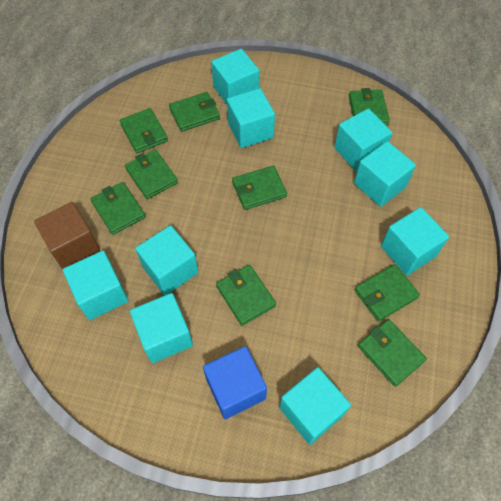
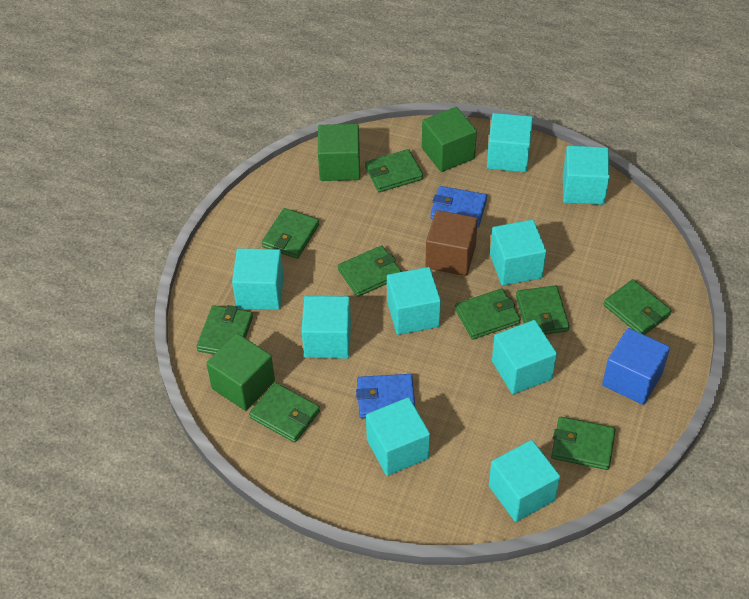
blue wallet: none = 0 -> [356,374,415,418] [431,186,487,228] = 2
green cube: none = 0 -> [206,333,275,411] [318,124,360,181] [422,107,477,172] = 3

